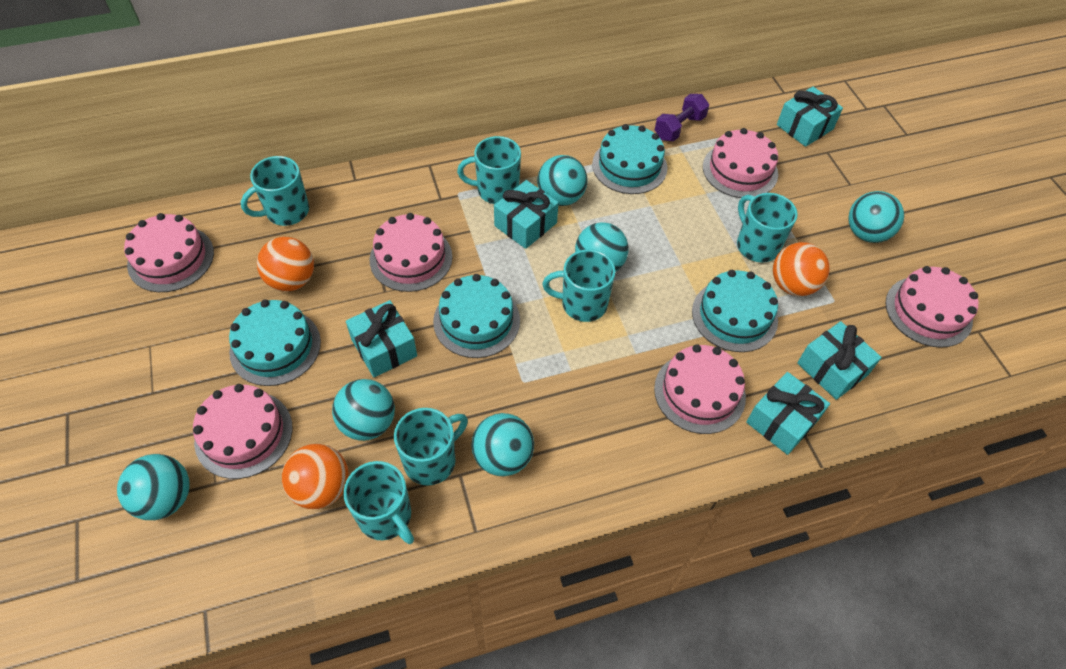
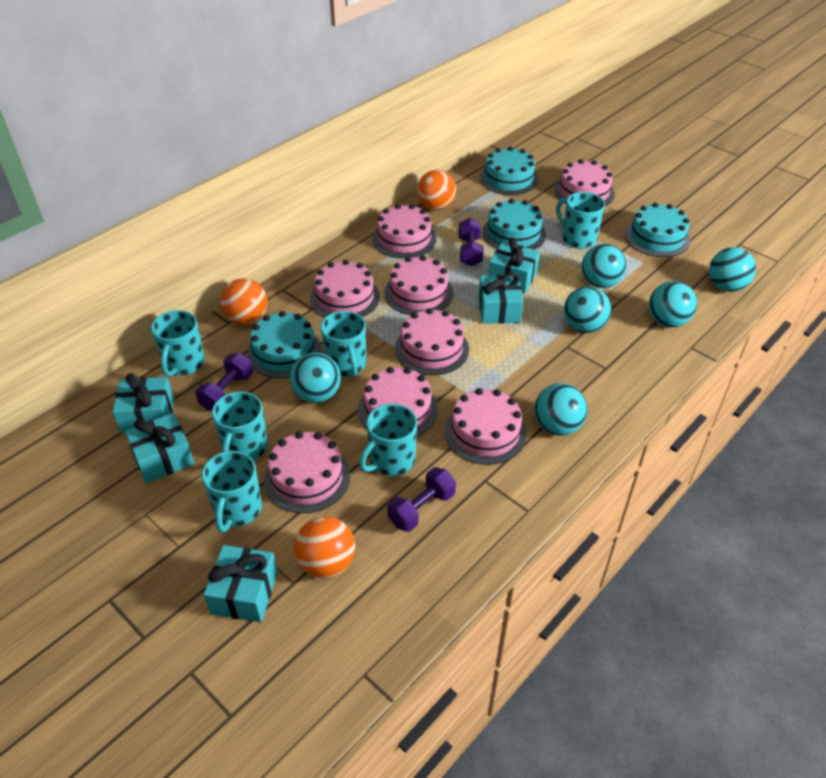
pink cake: [124,213,214,292] [193,384,293,479] [369,213,452,292] [654,344,746,434] [703,128,778,198] [885,266,978,348] = 6 -> [264,431,350,513] [310,260,380,317] [358,367,438,436] [372,204,437,259] [384,255,453,315] [395,308,469,375] [445,388,527,465] [554,159,615,206] = 8
purple dumbbell: [655,94,709,141] = 1 -> [195,353,253,411] [387,467,456,532] [458,218,483,266] = 3

